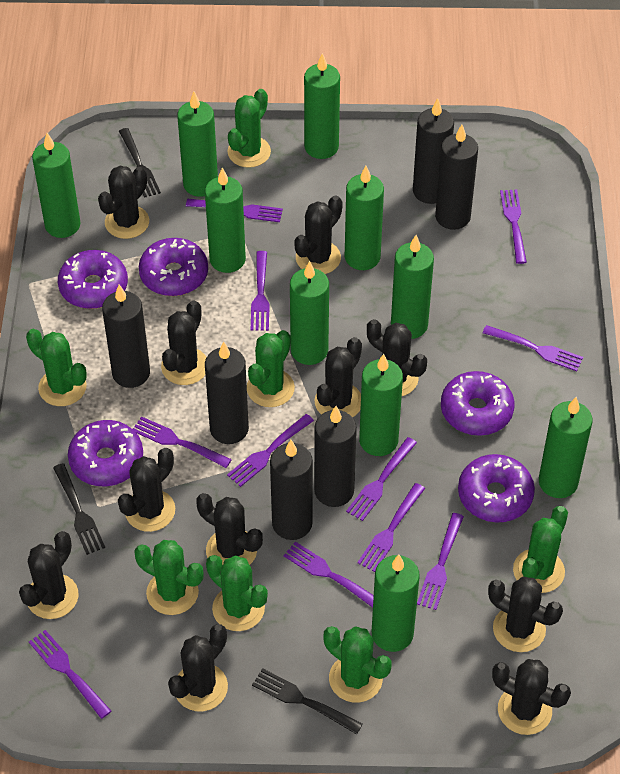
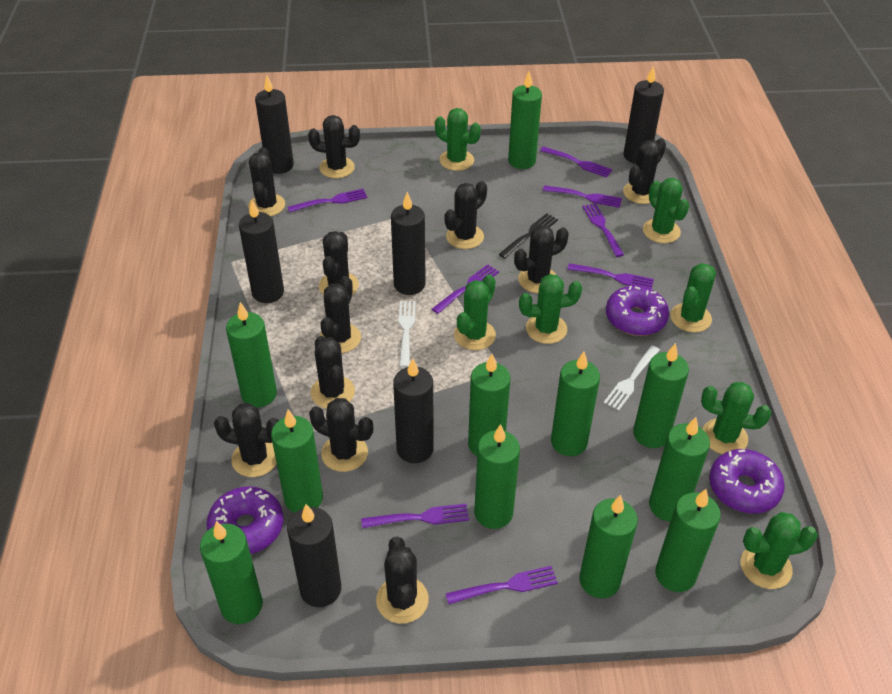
black fork: [53,463,105,555] [119,128,161,198] [252,668,363,735] = 3 -> [499,213,558,259] = 1
green candle: [32,133,81,238] [177,91,218,197] [205,168,246,273] [290,261,329,365] [304,53,340,159] [345,166,384,270] [359,354,403,456] [372,554,420,652] [391,235,434,339] [539,397,593,498] = 10 -> [200,521,263,624] [226,302,277,408] [271,409,323,513] [468,354,511,456] [474,424,520,529] [508,72,542,169] [551,352,600,456] [579,495,638,598] [633,343,689,448] [649,417,710,522] [655,489,721,592] = 11
purple donut: [58,250,128,309] [68,420,143,486] [139,238,208,296] [441,371,515,436] [458,454,535,523] = 5 -> [206,486,284,554] [606,286,669,336] [709,449,785,514] = 3
purple fork: [29,630,111,719] [133,416,232,468] [186,199,283,222] [227,414,314,487] [251,251,270,331] [283,542,374,608] [346,437,417,521] [357,483,425,572] [417,513,464,610] [483,325,583,371] [500,190,527,264] = 11 -> [288,189,367,212] [361,504,469,528] [432,264,499,314] [445,566,558,604] [540,146,613,178] [543,185,622,208] [567,263,654,289] [582,203,624,257] = 8
white fork: none = 0 -> [399,301,416,368] [604,345,660,411] = 2

